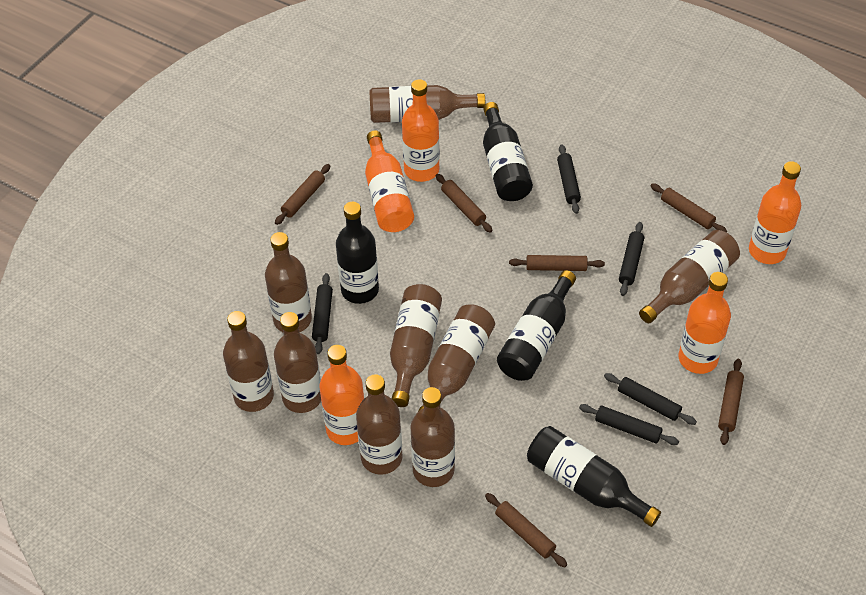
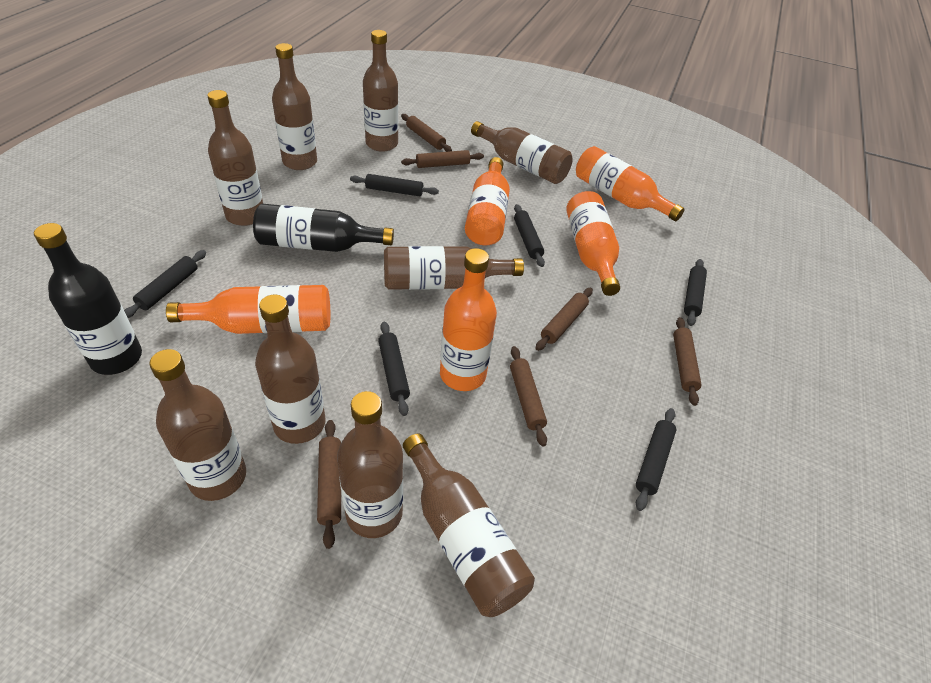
black bottle: [336,202,379,304] [483,102,533,201] [497,270,576,381] [527,426,661,527] = 4 -> [34,223,142,375] [253,203,394,252] = 2
black rolling pin: [312,273,333,354] [557,144,581,214] [579,404,679,445] [604,373,697,425] [619,222,644,296] = 5 -> [124,250,206,318] [350,174,439,196] [378,322,410,416] [514,204,545,267] [636,408,676,511] [684,259,707,326] = 6

